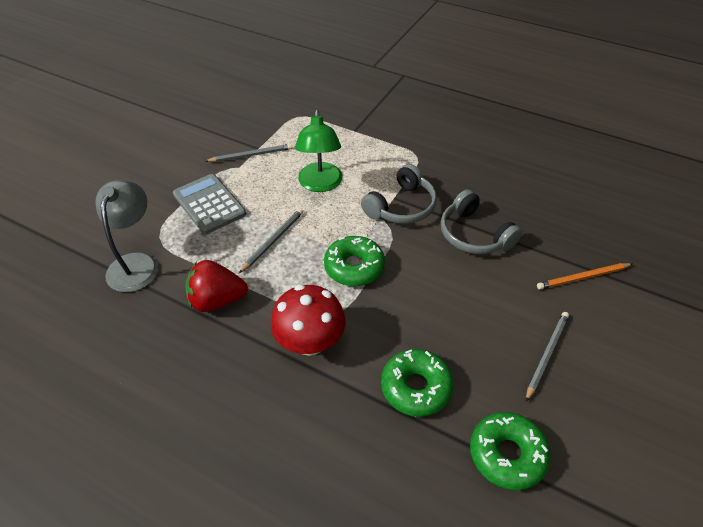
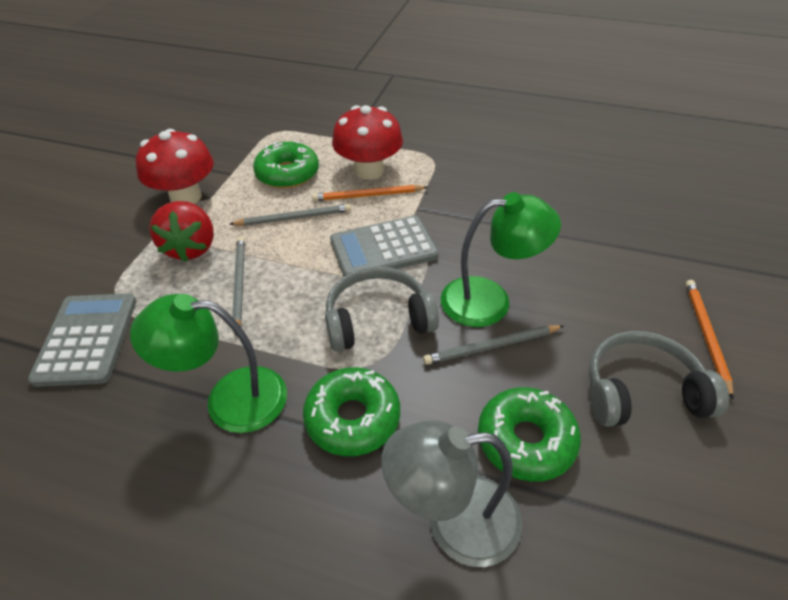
green lamp: [295,110,343,192] = 1 -> [130,294,287,433] [441,192,561,327] = 2
grey calculator: [173,174,246,234] = 1 -> [28,293,136,387] [330,216,439,276] = 2
orange pencil: [537,263,632,290] = 1 -> [312,185,428,201] [686,280,734,399] = 2
red mushroom: [271,284,345,356] = 1 -> [136,129,214,204] [332,105,403,180] = 2

